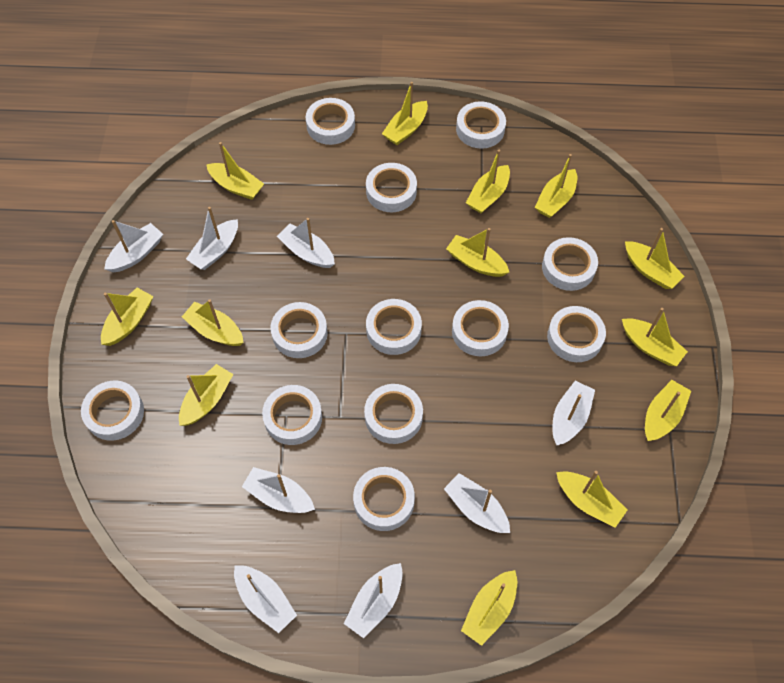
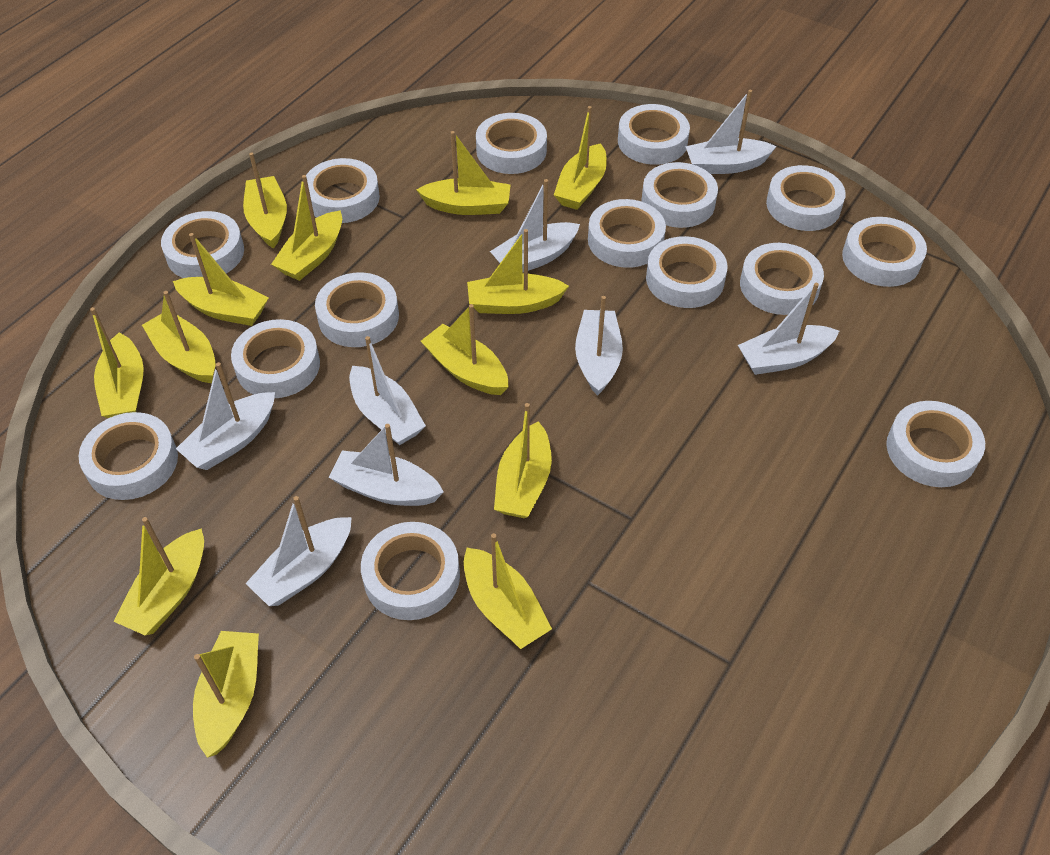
white tape: [81,381,144,441] [262,385,322,445] [271,302,328,358] [306,98,355,145] [353,467,415,531] [364,384,423,444] [366,163,417,212] [366,299,422,355] [452,300,509,356] [456,101,506,149] [542,237,598,291] [547,306,606,362] = 12 -> [79,412,178,500] [161,211,244,278] [231,319,320,398] [306,158,380,223] [315,272,399,347] [361,522,460,620] [476,113,547,174] [588,199,666,268] [618,104,690,165] [641,162,718,228] [646,236,728,308] [740,243,824,315] [766,165,846,231] [842,217,927,287] [886,401,985,487] = 15

